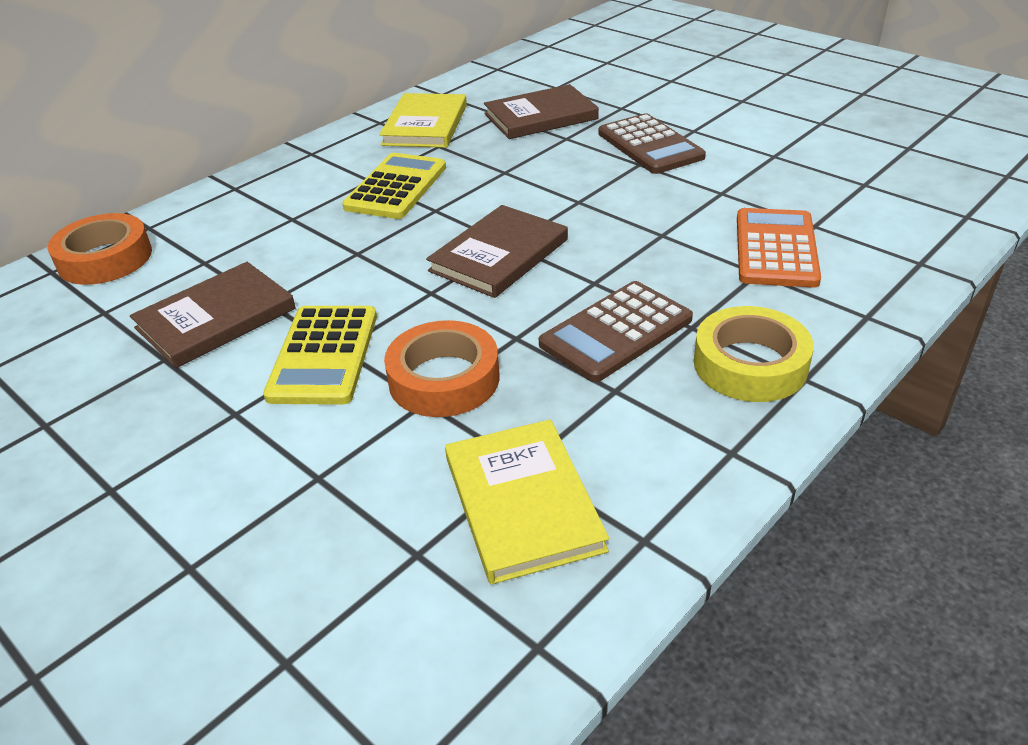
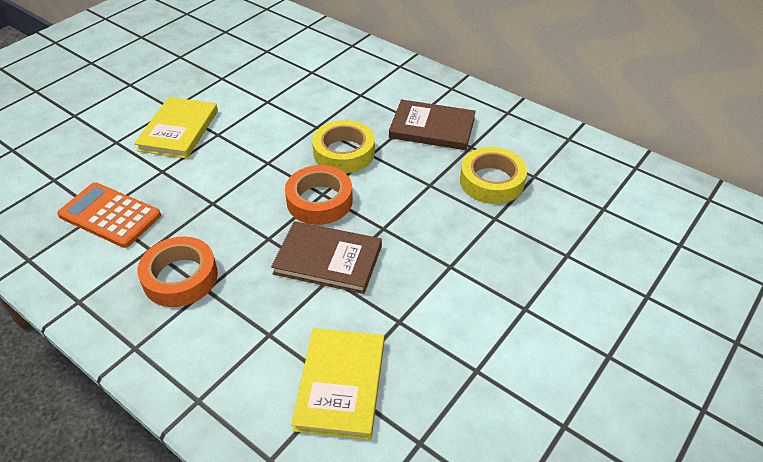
brown book: [130,262,296,368] [426,205,568,298] [484,84,599,139] = 3 -> [271,221,382,294] [389,99,476,150] = 2
brown calculator: [539,281,693,382] [598,113,706,174] = 2 -> none = 0
yellow calculator: [263,306,377,405] [342,153,446,219] = 2 -> none = 0
yellow tape: [694,306,814,402] = 1 -> [312,120,375,173] [460,147,527,204] = 2

